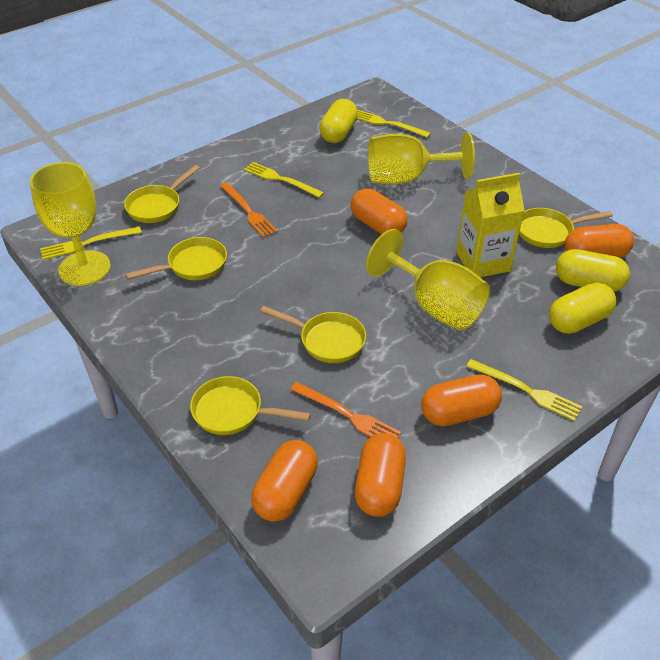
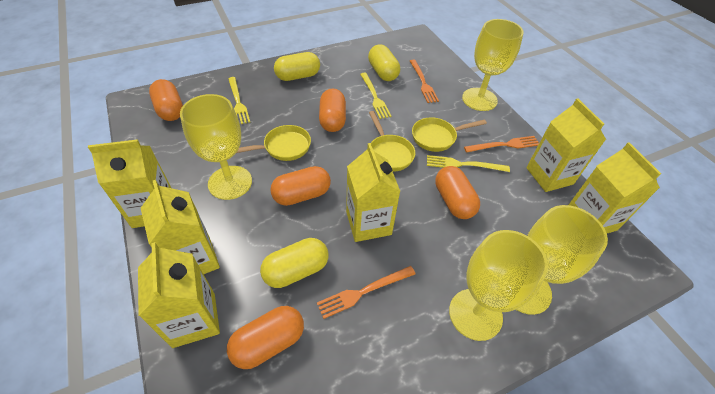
orange fork: [220,183,278,238] [290,382,401,438] = 2 -> [317,266,416,319] [410,59,439,103] [464,136,539,153] = 3
yellow carton: [456,173,525,277] = 1 -> [88,139,171,228] [138,242,220,348] [141,180,220,274] [346,143,400,242] [526,99,606,192] [569,142,661,233] = 6
yellow fork: [40,226,142,260] [244,162,324,198] [357,110,431,138] [466,359,582,421] = 4 -> [228,77,250,124] [360,73,392,119] [427,155,510,172] = 3
yellow goblet: [30,162,111,286] [366,229,490,330] [368,132,475,184] = 3 -> [180,94,252,200] [449,230,548,341] [462,19,523,111] [516,205,608,315] = 4
yellow pan: [124,165,200,223] [125,237,227,280] [190,376,311,435] [260,306,366,363] [519,208,613,248] = 5 -> [236,125,311,161] [369,111,415,172] [412,117,487,152] = 3

